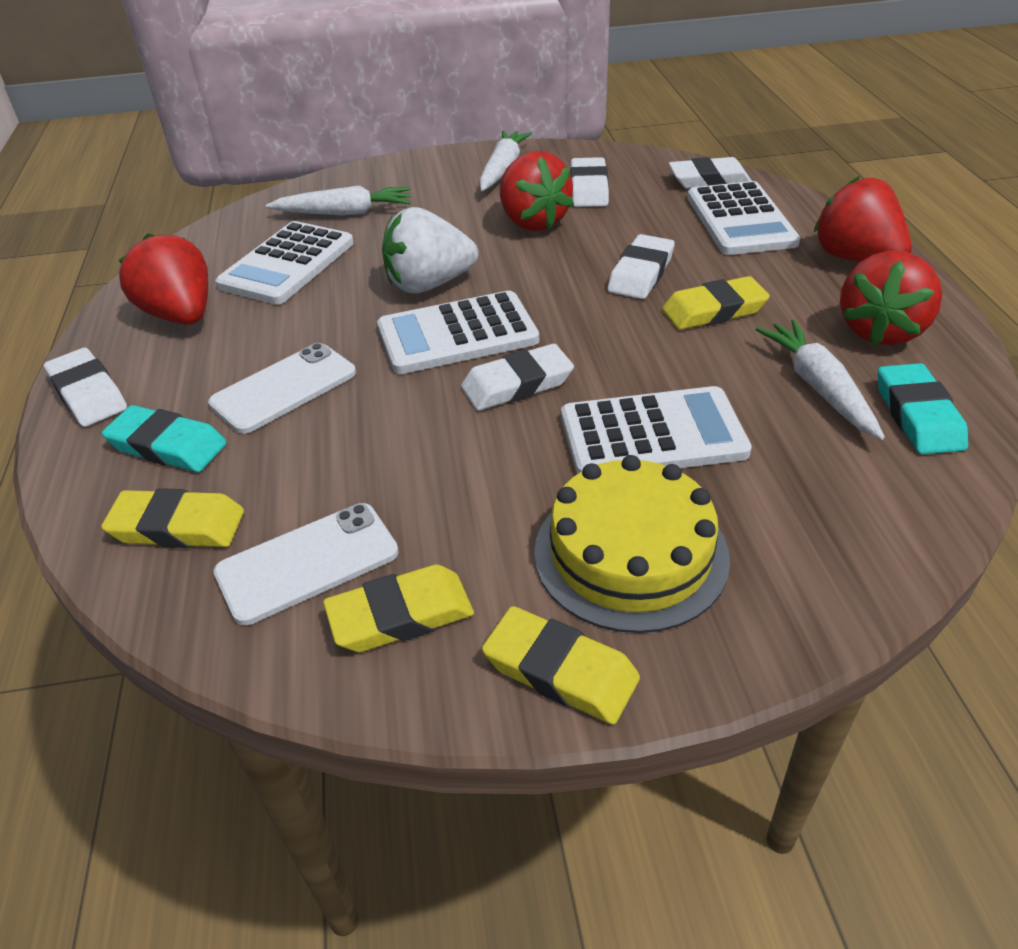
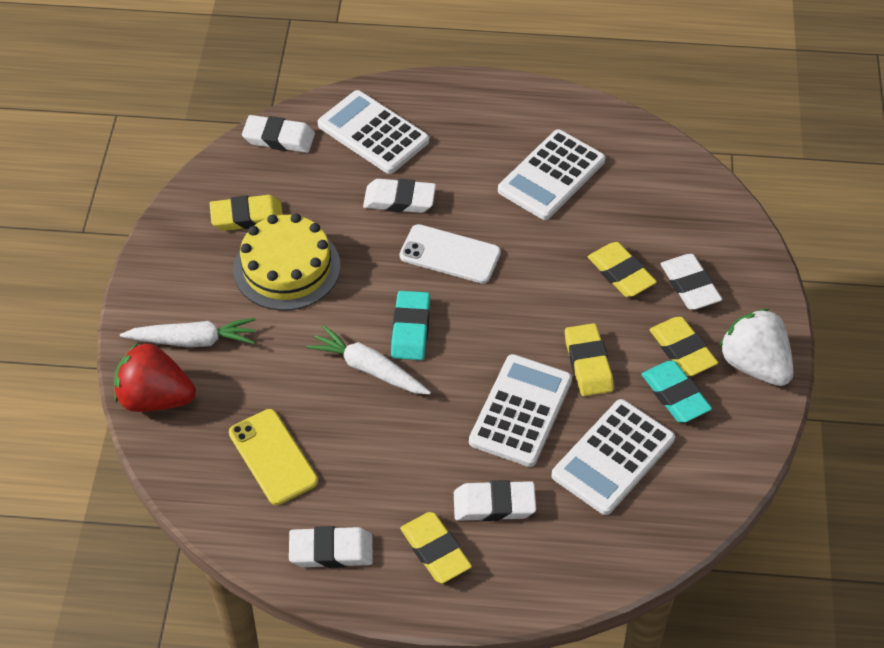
red strawberry: [118,233,208,325] [500,151,574,231] [814,176,912,262] [840,251,942,345] = 4 -> [114,343,196,412] = 1
white carrot: [266,185,411,216] [479,130,532,191] [756,319,885,440] = 3 -> [120,318,256,347] [306,325,431,395] = 2
white phone: [208,343,356,434] [213,503,399,625] = 2 -> [400,224,501,283] = 1
yellow eraser: [101,488,244,548] [323,565,474,652] [482,606,640,724] [662,276,770,330] = 4 -> [210,195,283,231] [400,512,472,583] [565,323,614,396] [588,242,657,297] [649,317,718,376] = 5
yellow phone: none = 0 -> [229,409,318,505] = 1

